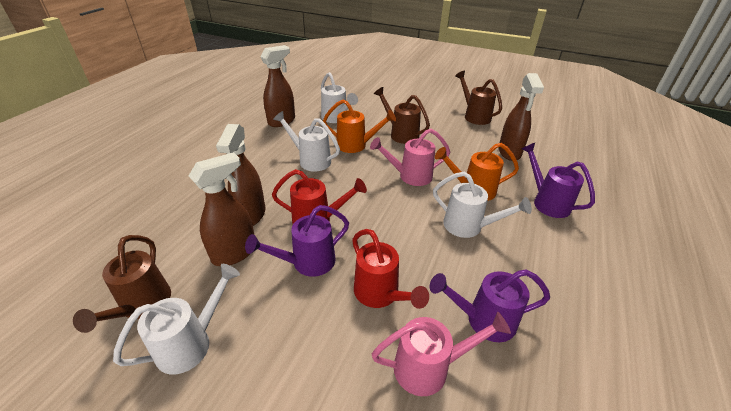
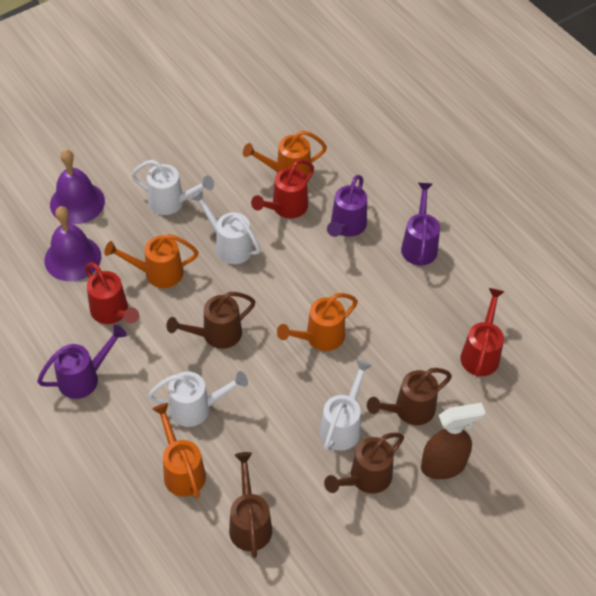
brown spray bottle: [189,152,254,266] [216,124,265,226] [260,45,295,127] [499,73,544,161] = 4 -> [421,403,485,479] = 1
brown watering can: [73,235,171,333] [374,87,430,144] [455,71,502,125] = 3 -> [166,292,256,349] [229,452,272,558] [324,432,404,494] [367,368,452,425] = 4
orange watering can: [323,99,396,153] [435,143,519,201] = 2 -> [104,234,199,288] [152,403,206,498] [243,130,327,177] [277,293,358,351] = 4
pink watering can: [370,129,450,186] [372,312,511,396] = 2 -> none = 0
purple bell: none = 0 -> [44,206,101,281] [50,149,105,224] = 2
red watering can: [272,169,367,224] [352,229,429,309] = 2 -> [85,262,139,324] [251,159,314,218] [460,288,504,377] = 3

